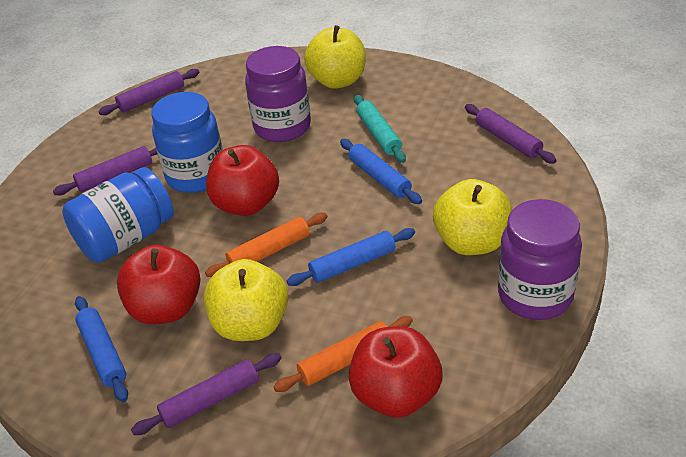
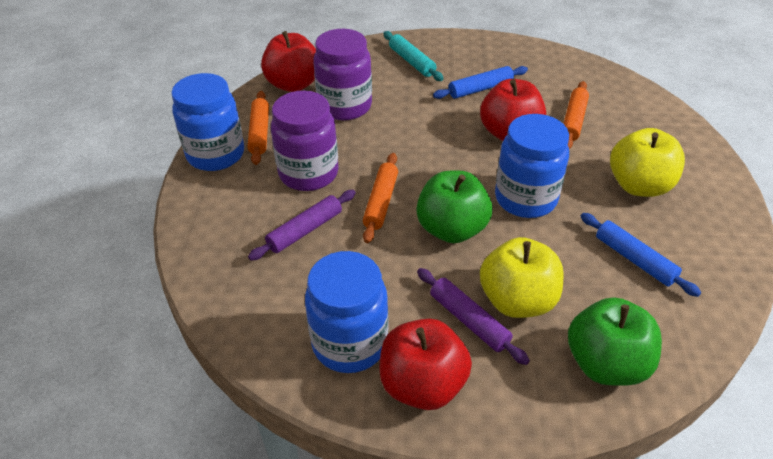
blue jar: [62,167,174,263] [151,92,223,193] = 2 -> [171,73,244,171] [305,251,389,373] [495,114,569,218] = 3
blue rolling pin: [75,296,128,402] [287,228,415,286] [340,139,422,204] = 3 -> [433,66,528,99] [581,213,701,297] = 2
green apple: none = 0 -> [416,170,492,243] [568,297,662,386] = 2
orange rolling pin: [205,213,328,277] [274,316,413,392] = 2 -> [247,91,269,165] [363,153,398,243] [563,81,589,149] = 3
purple rolling pin: [53,146,158,195] [98,69,199,115] [131,353,282,435] [465,104,557,164] = 4 -> [248,190,356,261] [417,268,530,365] = 2
yellow apple: [204,259,289,341] [304,25,365,89] [433,179,512,255] = 3 -> [480,237,564,318] [610,128,685,197] = 2

